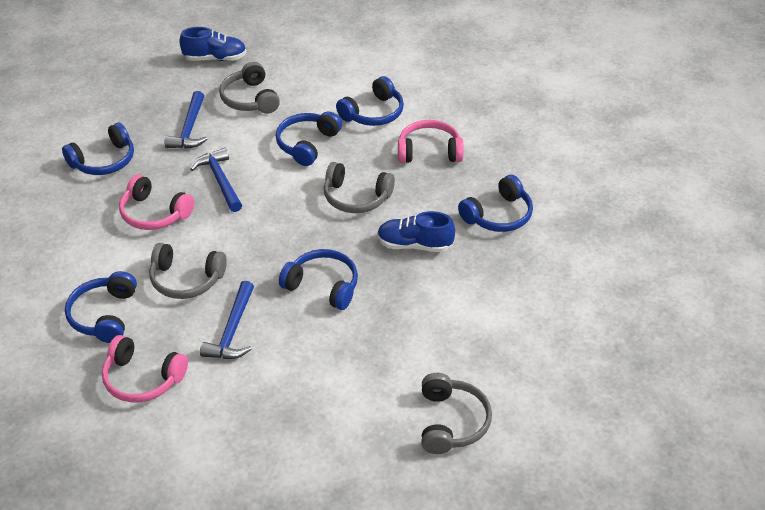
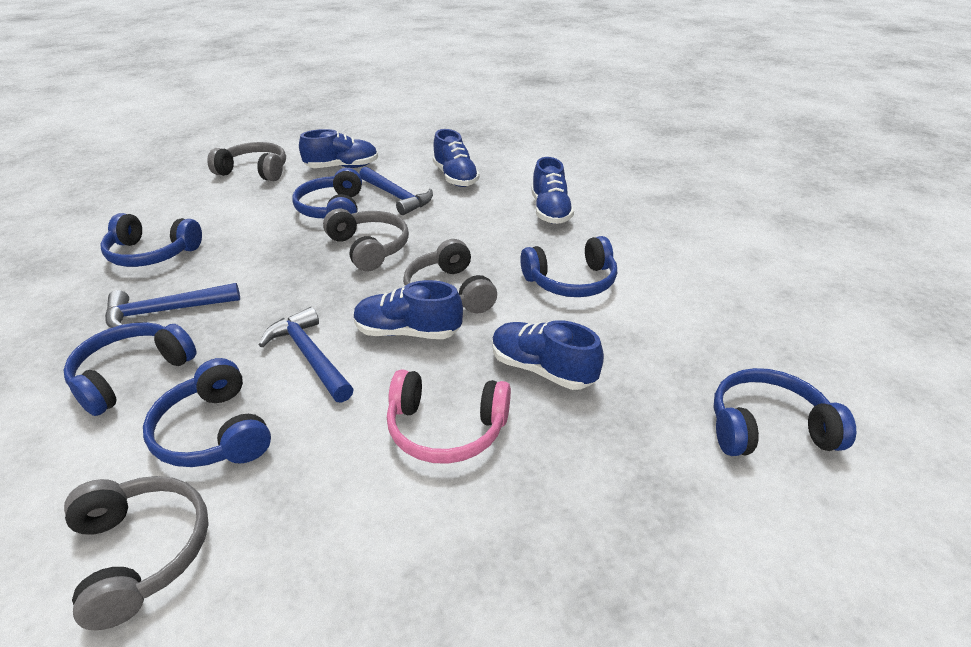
blue shoe: [179,27,247,61] [377,211,455,252] = 2 -> [299,129,378,168] [354,280,463,339] [433,129,480,187] [492,320,604,390] [531,157,574,224] = 5
pink headphones: [102,335,188,403] [119,175,195,230] [398,120,464,163] = 3 -> [387,369,511,464] = 1

